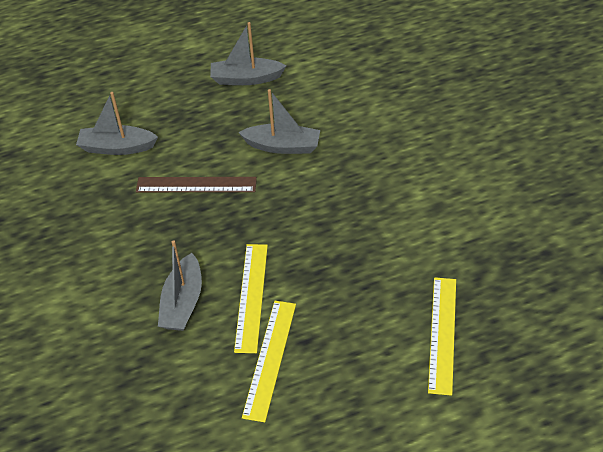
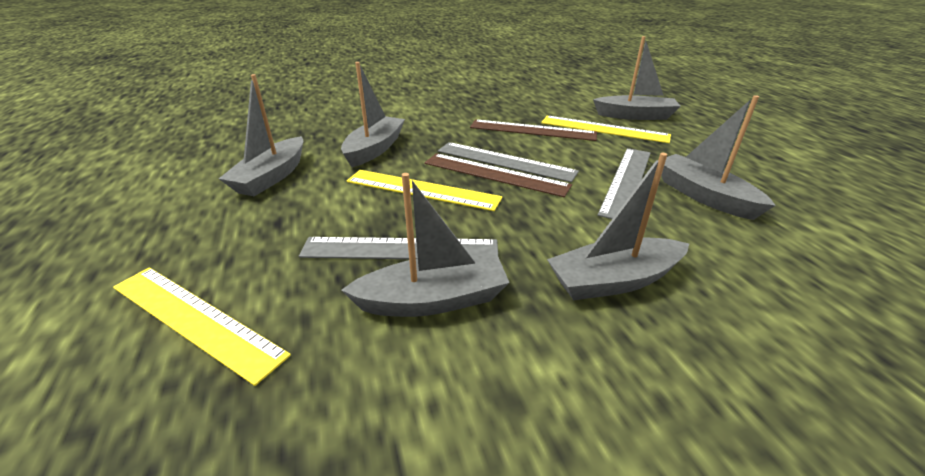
brown ruler: [136,177,257,192] = 1 -> [424,153,572,197] [470,120,597,141] = 2
grey boat: [76,92,158,155] [158,240,202,331] [210,22,287,85] [238,89,320,154] = 4 -> [219,74,303,196] [341,62,405,167] [341,173,510,317] [547,153,689,300] [593,36,681,120] [657,95,776,220] = 6
grey ruler: none = 0 -> [299,237,498,259] [438,142,579,182] [598,148,651,219] = 3

